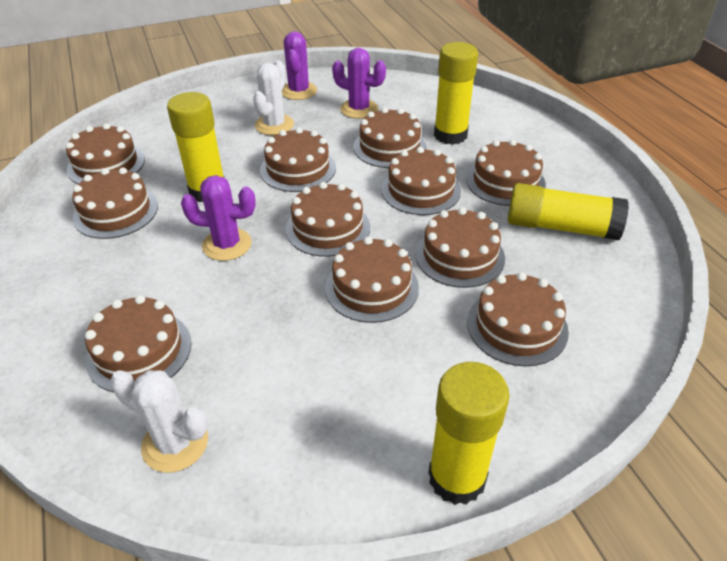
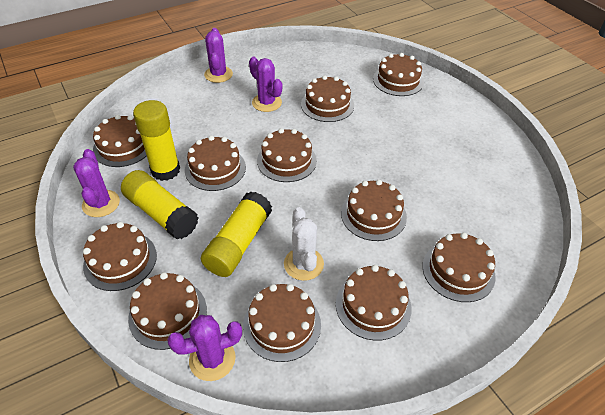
purple cactus: [181,175,256,261] [282,31,317,100] [332,48,386,119] = 3 -> [73,149,120,217] [167,315,242,381] [204,28,233,83] [249,57,282,112] = 4
white cactus: [110,370,208,472] [253,61,294,135] = 2 -> [284,207,324,281] = 1
yellow glue stick: [167,92,224,202] [428,362,510,505] [434,42,478,145] [508,183,629,240] = 4 -> [121,170,198,239] [133,100,180,181] [201,191,272,277] = 3

